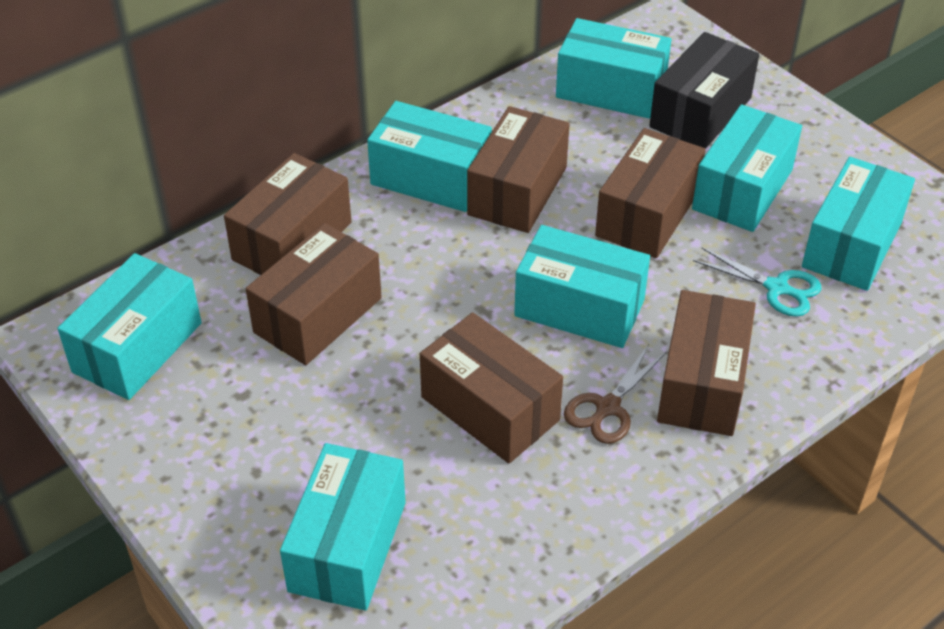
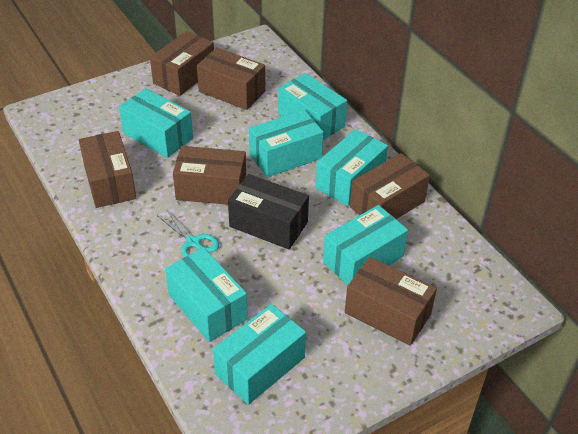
brown scissors: [564,344,666,444] = 1 -> none = 0

